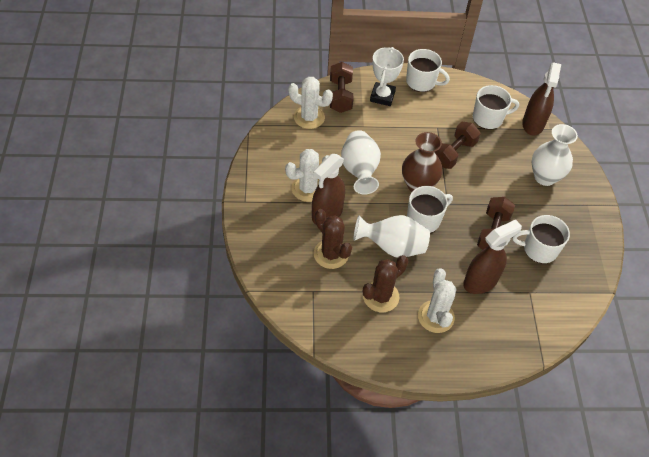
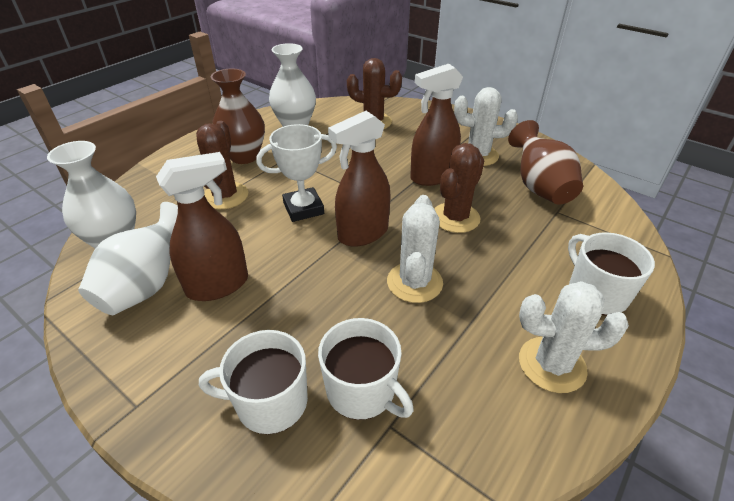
brown cactus: [314,209,352,269] [363,255,408,312] = 2 -> [196,121,248,209] [347,58,402,129] [434,143,485,233] = 3
brown dumbbell: [330,62,353,113] [435,122,481,169] [477,197,515,250] = 3 -> none = 0
brown vase: [402,132,442,192] = 1 -> [211,68,265,164] [508,120,583,205] = 2
white mug: [406,49,450,92] [407,186,453,233] [473,85,519,130] [513,215,570,264] = 4 -> [199,330,308,434] [318,318,414,420] [568,232,655,316] = 3

